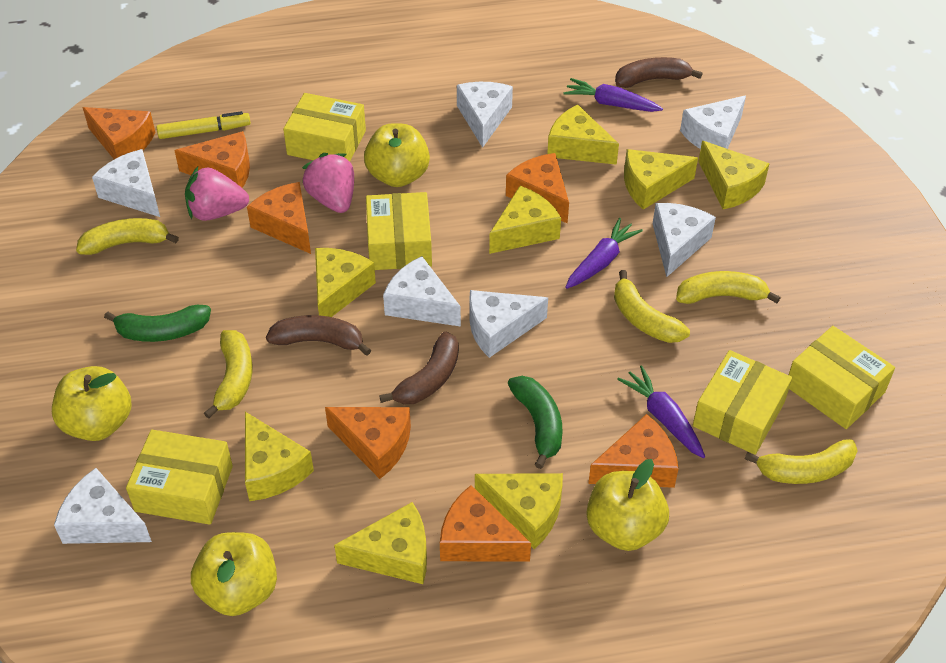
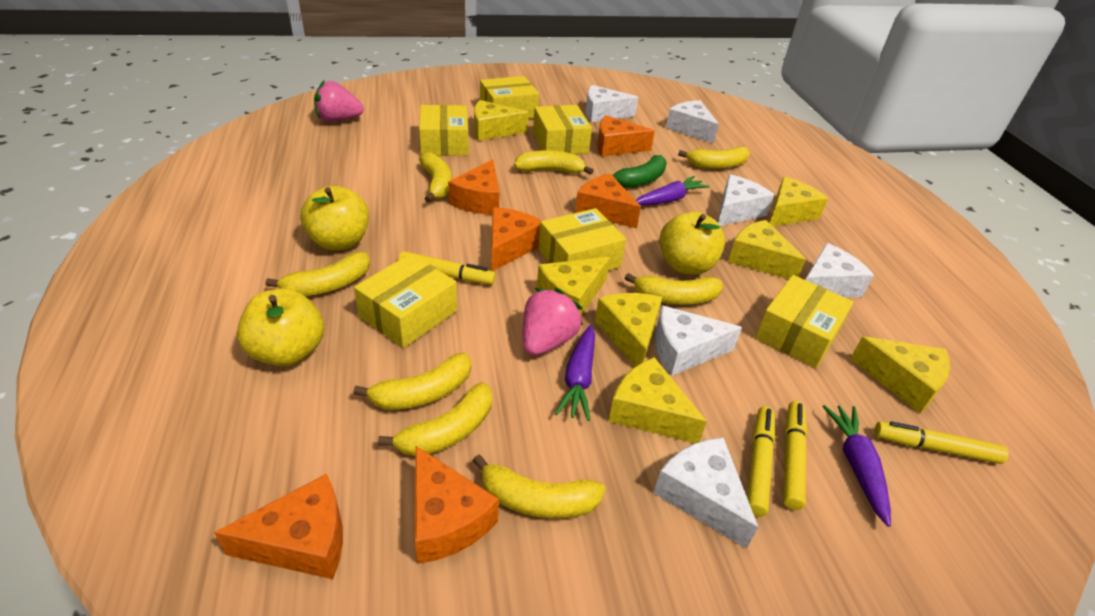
brown banana: [266,315,371,356] [379,332,459,404] [615,57,703,88] = 3 -> none = 0
green banana: [104,305,211,342] [508,376,563,469] = 2 -> [603,155,667,188] = 1
orange cheese: [82,107,156,159] [174,131,250,188] [247,182,311,254] [325,407,411,479] [440,485,531,562] [506,153,569,224] [588,414,679,488] = 7 -> [214,474,343,579] [415,446,499,564] [448,159,499,215] [491,207,542,271] [575,173,641,228] [597,115,655,157] = 6
white cheese: [54,468,152,544] [92,149,160,217] [383,256,461,327] [457,82,513,148] [469,290,548,358] [653,203,716,277] [680,96,746,149] = 7 -> [586,85,638,122] [653,437,758,549] [655,305,742,376] [666,100,719,144] [718,174,774,226] [805,243,874,298] = 6
yellow apple: [52,366,131,441] [191,532,277,616] [364,123,430,187] [586,459,669,551] = 4 -> [237,288,324,367] [300,186,369,251] [659,212,725,275] = 3
yellow banana: [76,218,179,255] [204,330,253,419] [614,270,690,343] [676,271,781,304] [744,439,858,484] = 5 -> [266,252,370,296] [353,353,471,410] [378,382,492,456] [419,152,452,203] [473,454,605,519] [514,150,594,175] [625,273,723,305] [678,146,750,169] = 8
yellow box: [126,430,233,525] [283,93,366,162] [366,192,432,270] [693,350,792,455] [789,326,895,429] = 5 -> [354,254,457,348] [419,105,469,156] [480,76,539,119] [533,105,592,154] [538,208,626,271] [755,275,854,368] = 6
yellow cheese: [245,412,314,501] [315,248,376,317] [334,502,427,584] [475,473,563,549] [489,186,561,254] [547,104,619,165] [624,149,698,210] [698,141,770,209] = 8 -> [474,100,529,141] [537,257,610,316] [595,293,662,367] [608,357,707,443] [728,220,806,279] [769,176,828,226] [850,336,950,413] = 7
yellow marker: [157,111,251,139] = 1 -> [398,251,496,285] [747,406,775,517] [783,401,807,510] [875,421,1008,464] = 4

